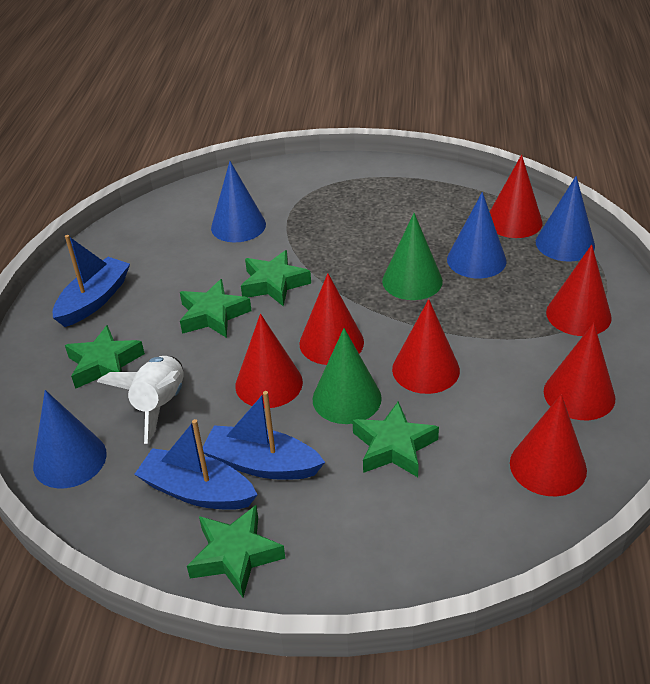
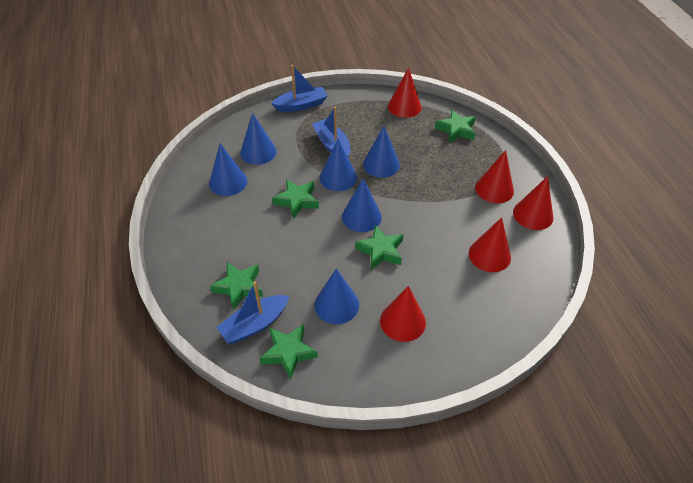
blue cone: [33,390,107,488] [211,161,266,242] [447,192,507,278] [536,176,595,262] = 4 -> [209,143,247,196] [240,113,277,165] [314,268,359,324] [320,139,357,191] [342,178,382,232] [363,126,400,178] = 6
green cone: [312,328,382,424] [382,213,443,300] = 2 -> none = 0
red cone: [235,314,303,408] [299,273,364,365] [392,299,460,394] [490,155,543,238] [510,394,587,496] [544,323,615,420] [546,245,612,336] = 7 -> [380,286,426,342] [388,68,421,118] [469,217,511,272] [475,150,514,203] [513,176,553,230] = 5
white rocket: [97,356,184,444] = 1 -> none = 0

